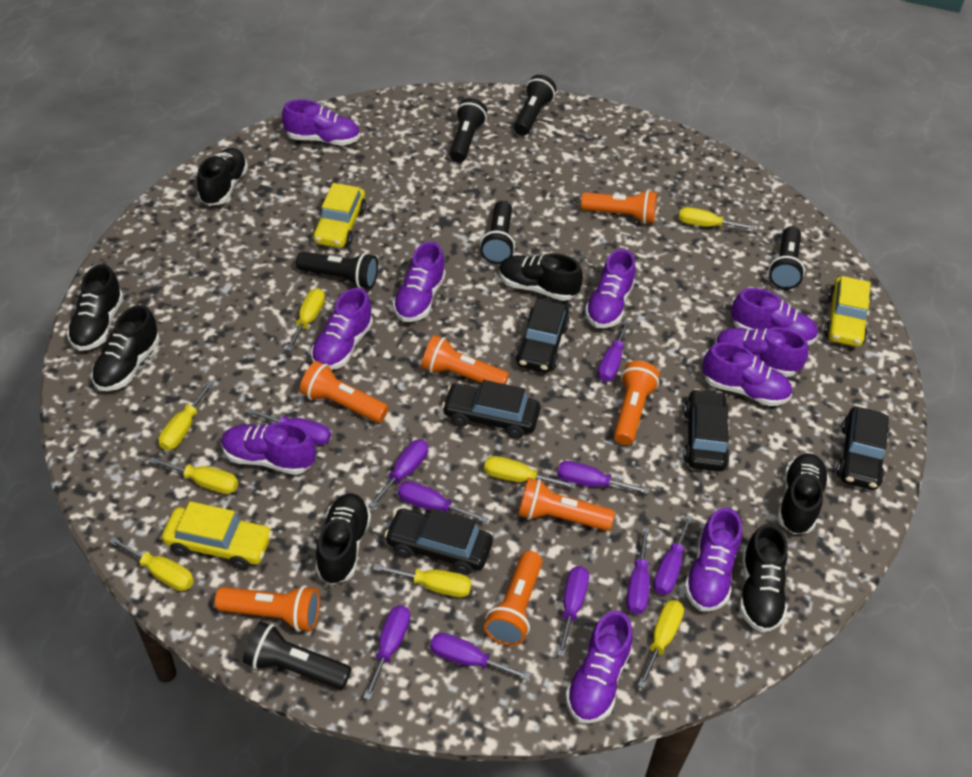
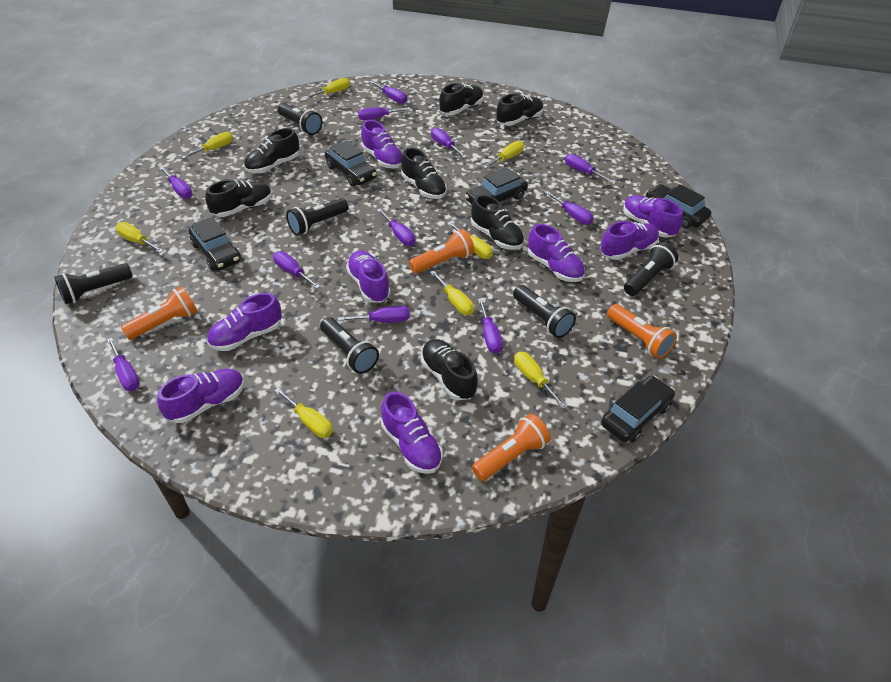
orange flashlight: [215,585,320,632] [300,361,389,423] [421,335,509,384] [484,551,542,646] [518,478,615,531] [581,190,657,224] [614,361,660,445] = 7 -> [121,286,198,340] [409,229,474,274] [472,414,551,481] [607,304,677,359] = 4
purple screwdriver: [246,408,331,445] [363,605,410,700] [368,439,428,508] [398,481,488,523] [430,633,531,681] [557,461,650,494] [557,566,589,657] [598,319,631,382] [626,528,650,614] [653,515,693,595] = 10 -> [107,338,140,391] [159,167,193,199] [273,251,320,289] [338,306,410,323] [358,107,411,120] [369,81,407,104] [377,208,416,246] [431,127,467,158] [478,299,503,354] [545,191,594,225] [565,154,614,183] = 11
purple shoe: [221,422,316,475] [282,99,360,146] [311,288,373,370] [393,242,446,322] [565,610,633,724] [585,249,636,328] [684,507,742,611] [702,342,792,406] [715,327,808,377] [731,288,818,345] = 10 -> [157,369,244,423] [207,293,282,351] [346,251,391,303] [361,120,402,169] [381,391,443,474] [528,224,585,282] [600,221,659,260] [623,195,683,238] = 8
yellow car: [162,501,273,570] [313,183,366,248] [824,276,870,347] = 3 -> none = 0

